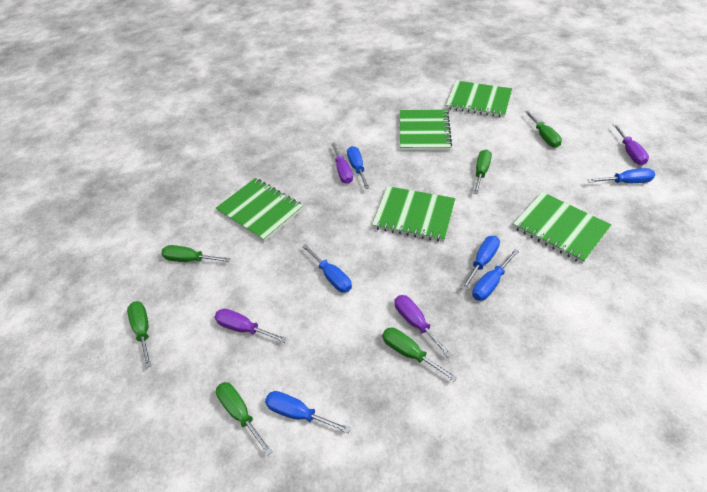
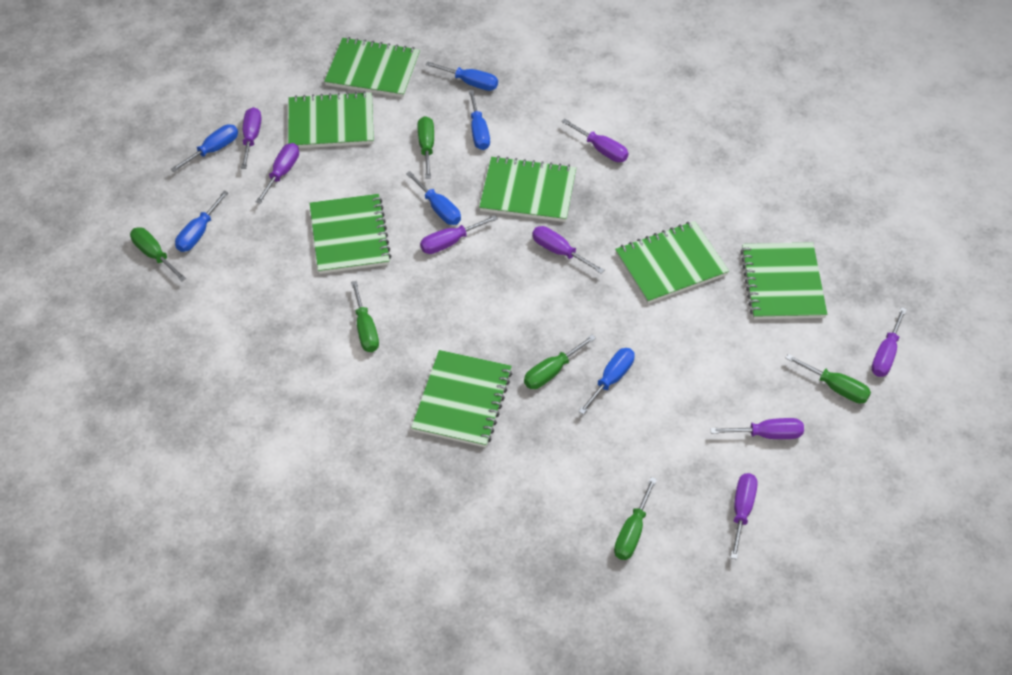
green notebook: [216,178,303,242] [372,186,456,242] [400,109,452,151] [446,80,512,118] [513,192,611,264] = 5 -> [288,91,374,148] [310,194,391,274] [324,37,420,98] [411,350,512,448] [479,156,576,222] [615,221,729,304] [740,242,827,319] = 7
purple screwdriver: [215,308,287,343] [331,143,353,184] [395,295,452,357] [613,124,649,165] = 4 -> [241,107,262,169] [256,143,299,204] [420,215,498,254] [532,226,604,274] [561,118,628,162] [710,418,804,439] [730,473,758,560] [871,307,907,377] = 8

